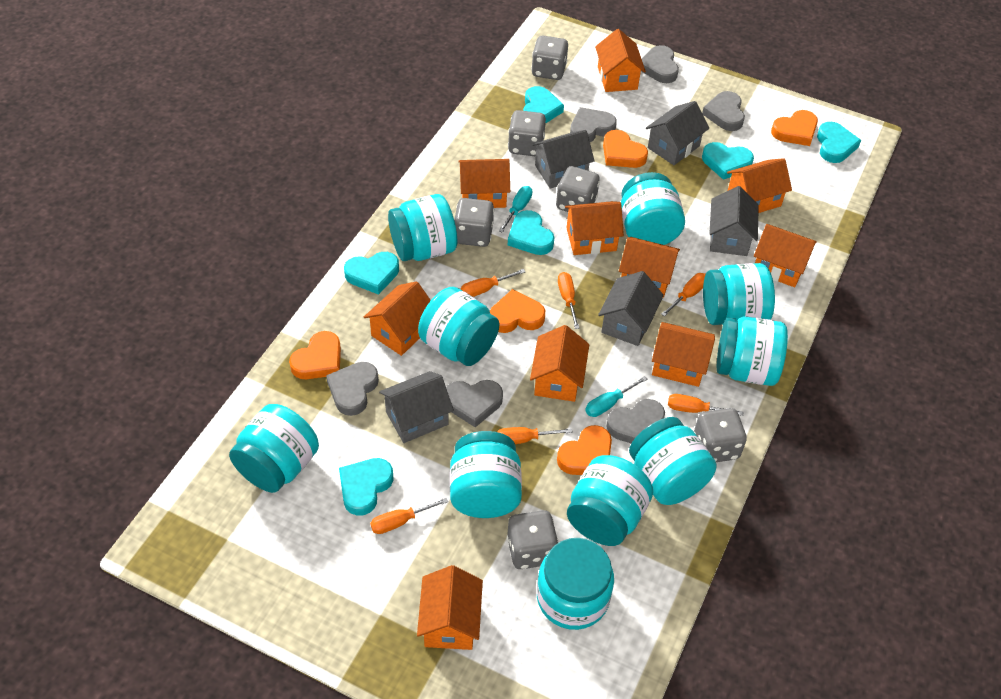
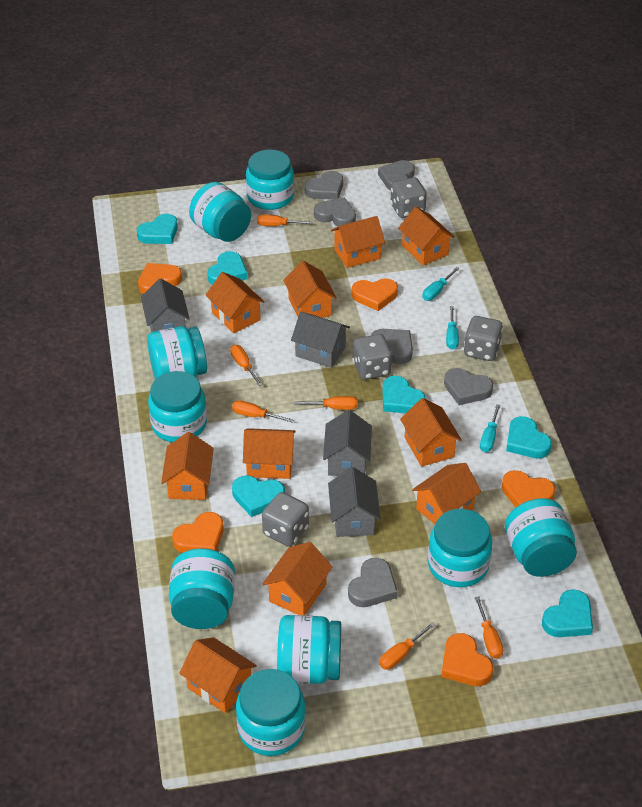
grey dice: [454,198,494,247] [507,510,559,569] [508,110,546,156] [531,36,568,80] [556,166,600,212] [694,408,747,462] = 6 -> [262,492,309,547] [353,334,392,380] [390,177,427,218] [464,316,503,361] = 4
grey house: [379,371,454,443] [532,130,595,189] [598,271,664,346] [646,101,709,165] [709,186,759,256] = 5 -> [141,278,190,332] [291,312,350,368] [323,410,372,476] [328,467,381,537] = 4
turquoise jar: [229,404,319,493] [388,194,457,261] [418,287,500,366] [450,431,522,518] [537,538,614,630] [567,455,653,546] [621,172,685,245] [629,417,716,505] [703,263,775,325] [717,316,788,386] = 10 -> [147,326,207,379] [148,371,207,442] [169,548,235,629] [189,182,251,242] [236,669,306,756] [246,150,294,210] [277,615,341,684] [428,509,492,587] [505,498,577,577] = 9
turquoise screwdriver: [499,186,532,233] [585,376,648,417] = 2 -> [422,267,460,301] [446,306,459,350] [480,404,501,452] = 3

